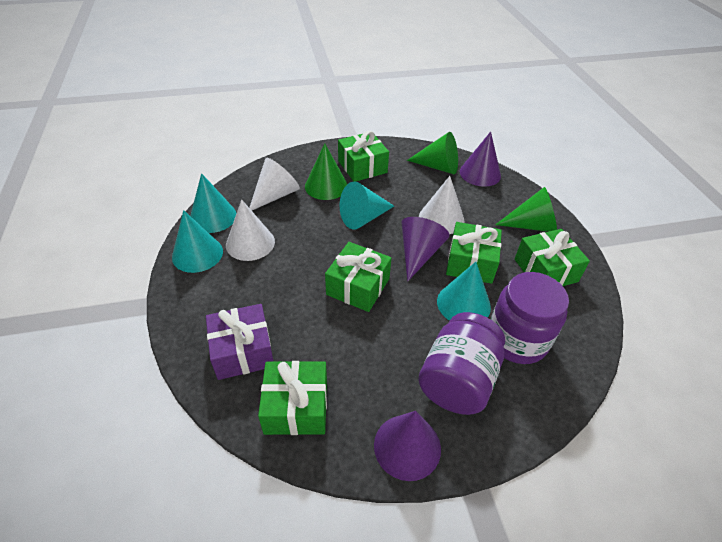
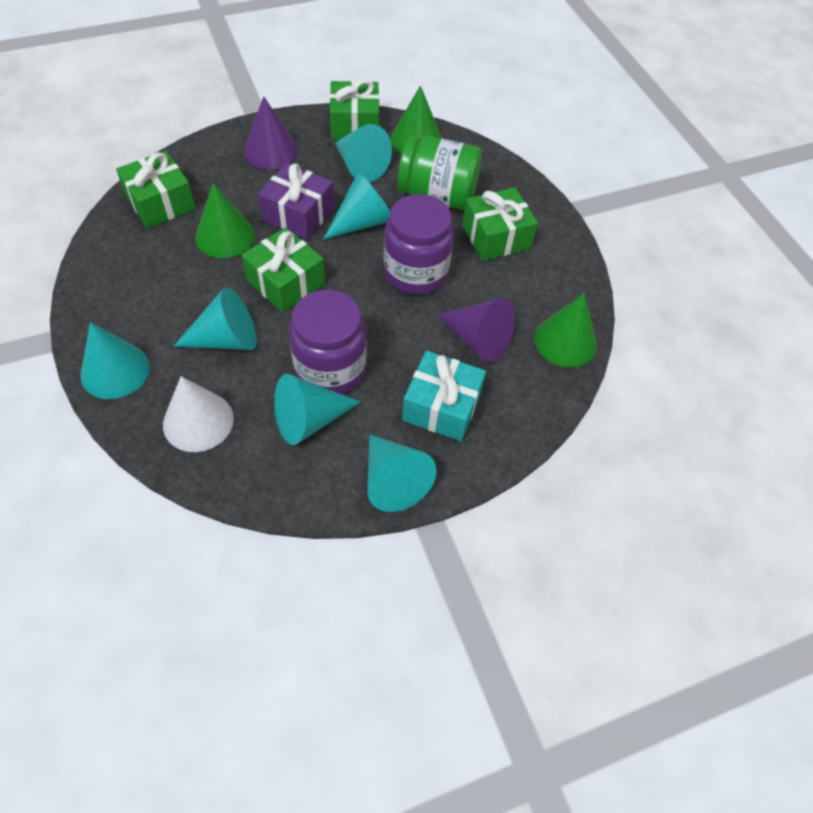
green gift: [258,361,327,435] [325,242,392,312] [338,131,389,182] [446,222,502,284] [515,229,590,286] = 5 -> [116,151,196,228] [241,227,325,313] [330,79,379,140] [462,188,538,261] = 4
green jar: none = 0 -> [397,136,482,210] = 1
purple cone: [374,411,441,481] [401,217,449,282] [460,132,501,187] = 3 -> [244,96,298,169] [437,298,515,363] = 2
turquoise cone: [172,210,223,273] [190,173,236,233] [340,181,394,230] [437,262,491,321] = 4 -> [80,322,150,399] [173,288,257,350] [274,374,361,445] [323,172,390,240] [335,124,392,182] [367,435,436,512] = 6
turquoise gift: none = 0 -> [402,351,486,441] = 1
white cone: [226,199,275,261] [249,158,300,211] [419,176,464,234] = 3 -> [163,376,234,452] = 1

